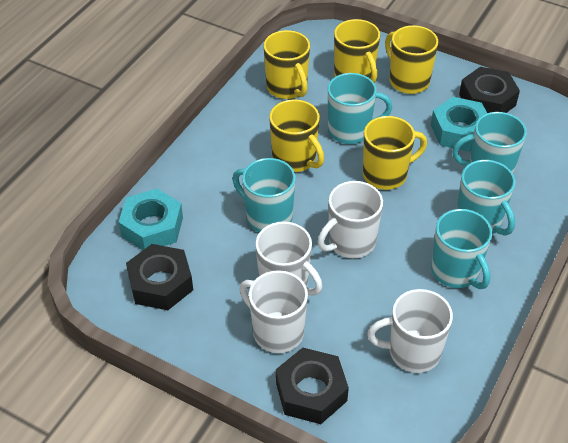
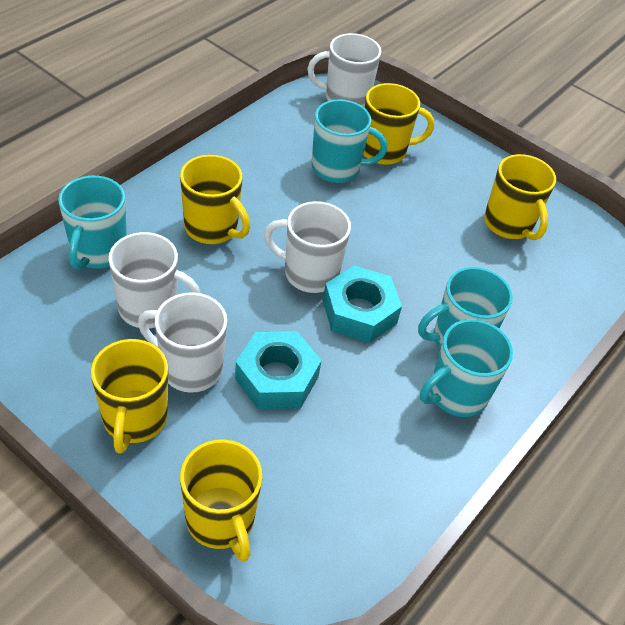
black nut: [126,244,193,310] [276,348,349,424] [459,67,520,113] = 3 -> none = 0
turquoise mug: [232,158,296,232] [328,73,392,144] [431,209,492,289] [452,112,527,174] [457,160,515,236] = 5 -> [58,176,127,270] [312,99,387,183] [418,267,513,348] [420,319,513,417] = 4

